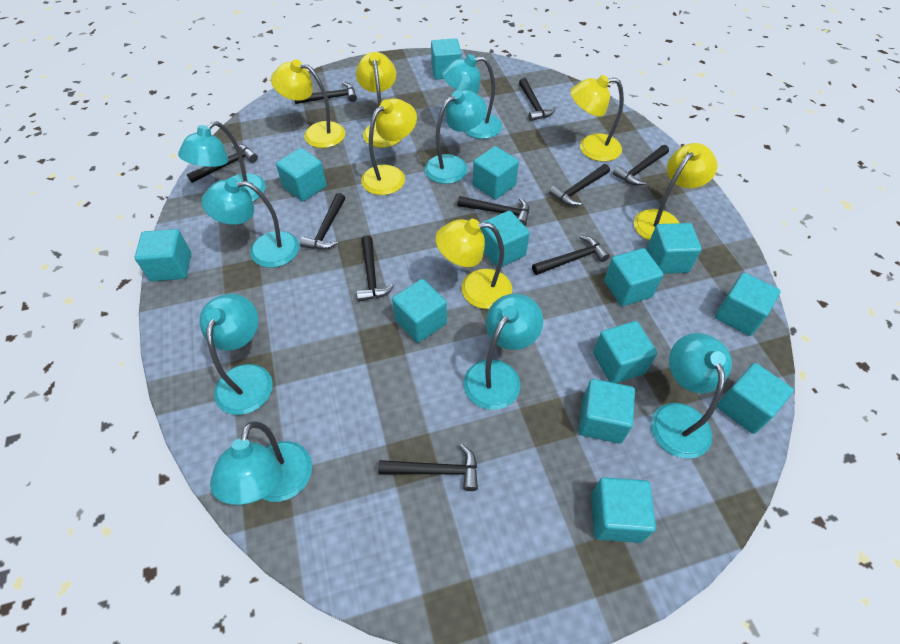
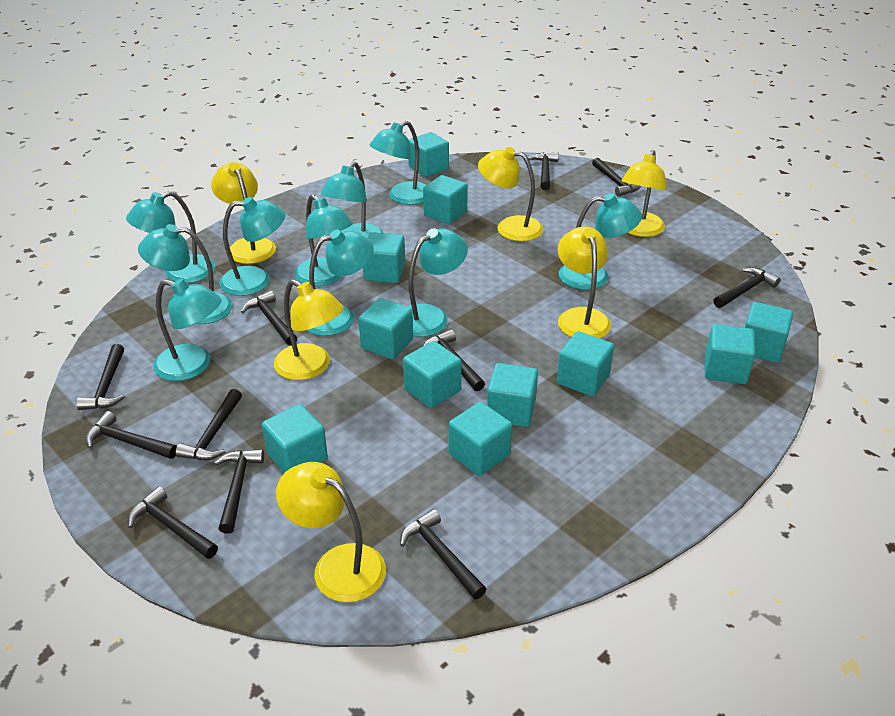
black hammer: [187,144,258,183] [295,82,357,104] [300,193,345,250] [356,235,395,302] [378,444,478,491] [457,196,529,226] [519,78,556,121] [532,235,610,275] [549,164,610,206] [613,145,669,185] = 10 -> [76,344,125,410] [85,411,177,459] [128,486,218,559] [175,389,242,460] [214,449,264,534] [241,291,297,345] [400,509,486,599] [422,329,485,391] [528,152,559,190] [592,158,641,197] [713,267,781,308] = 11
turquoise cube: [135,229,191,281] [276,148,327,202] [392,279,447,343] [431,38,462,80] [473,146,519,200] [481,211,530,268] [579,379,635,444] [591,477,656,543] [593,321,657,383] [604,248,664,306] [647,223,702,274] [715,273,780,336] [717,363,794,434] = 13 -> [262,404,328,473] [358,298,413,359] [363,232,405,283] [403,341,462,408] [408,132,449,177] [423,175,468,224] [449,402,512,476] [487,363,538,427] [557,331,614,397] [705,324,756,384] [745,302,793,363] = 11
turquoise lamp: [178,121,266,201] [199,294,273,415] [202,178,299,268] [210,421,312,505] [425,90,487,184] [442,54,502,139] [463,293,543,410] [651,333,732,459] = 8 -> [126,191,215,283] [138,224,233,324] [153,279,222,381] [219,197,286,296] [295,194,353,286] [307,229,374,336] [321,162,383,238] [370,121,426,205] [407,228,468,337] [559,193,642,290] = 10

